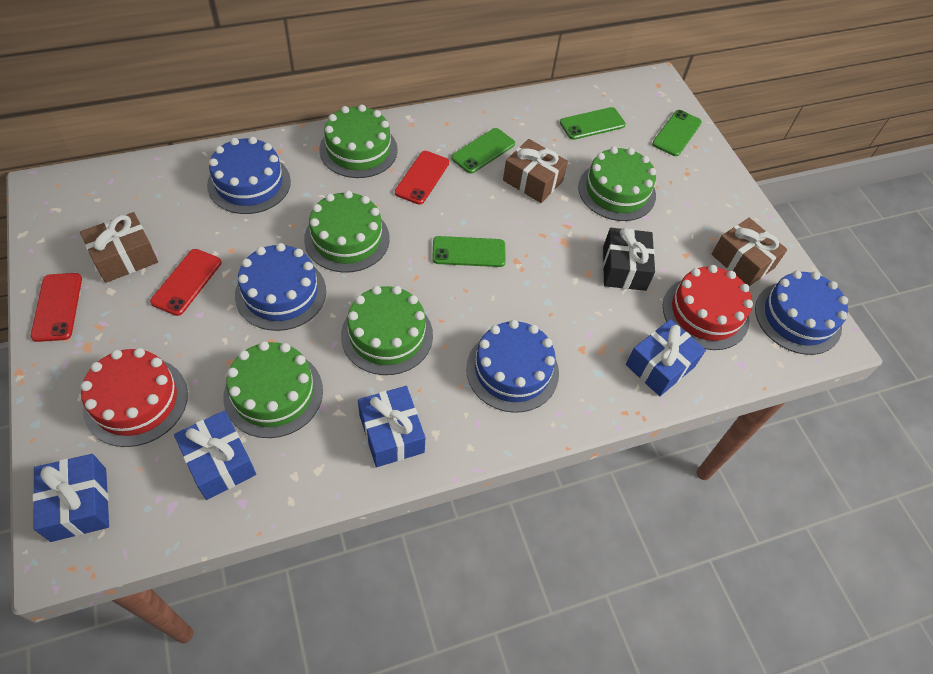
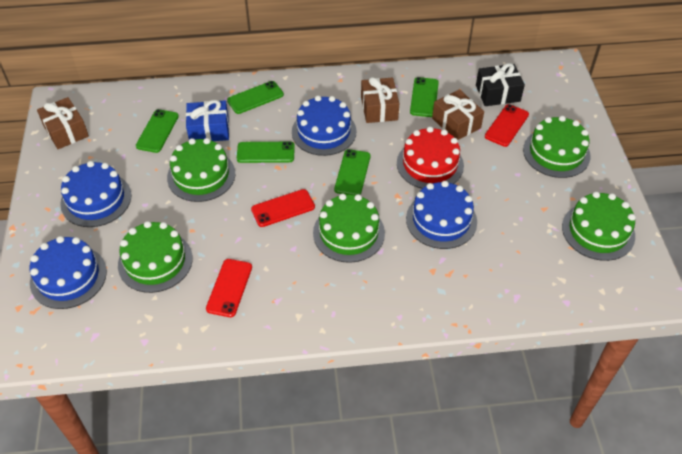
blue gift: [33,454,109,542] [174,410,256,500] [358,386,425,467] [626,319,706,396] = 4 -> [186,100,229,141] = 1
green phone: [432,236,506,267] [451,128,515,174] [560,107,626,140] [652,110,702,156] = 4 -> [136,109,179,153] [227,81,284,114] [237,142,295,163] [334,149,371,195] [410,77,439,117] = 5
red cake: [80,348,188,447] [663,265,753,350] = 2 -> [397,127,464,189] = 1

